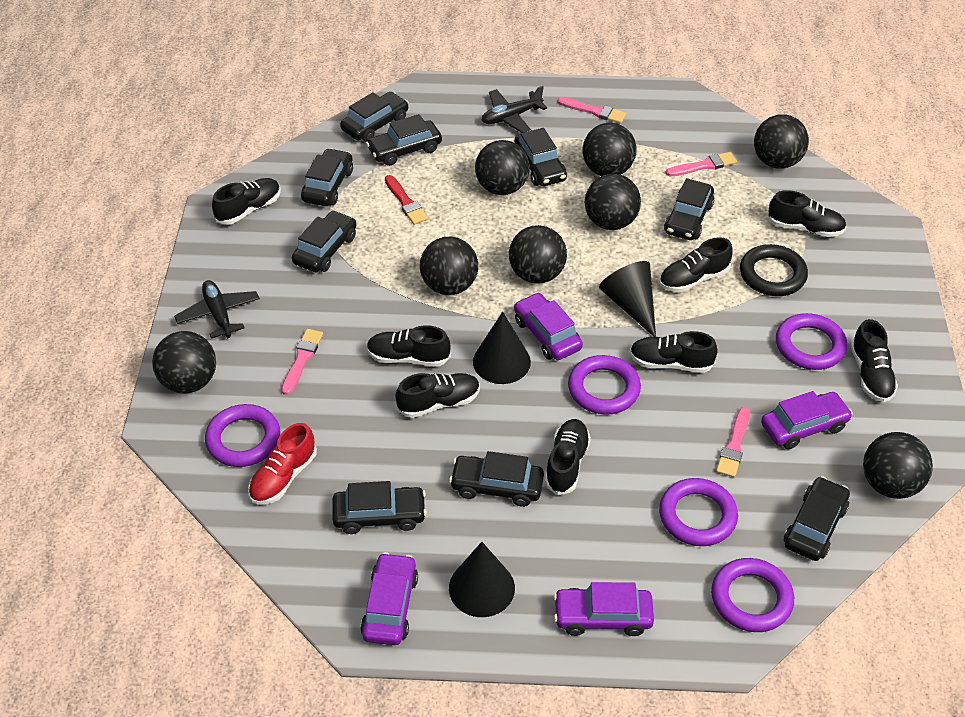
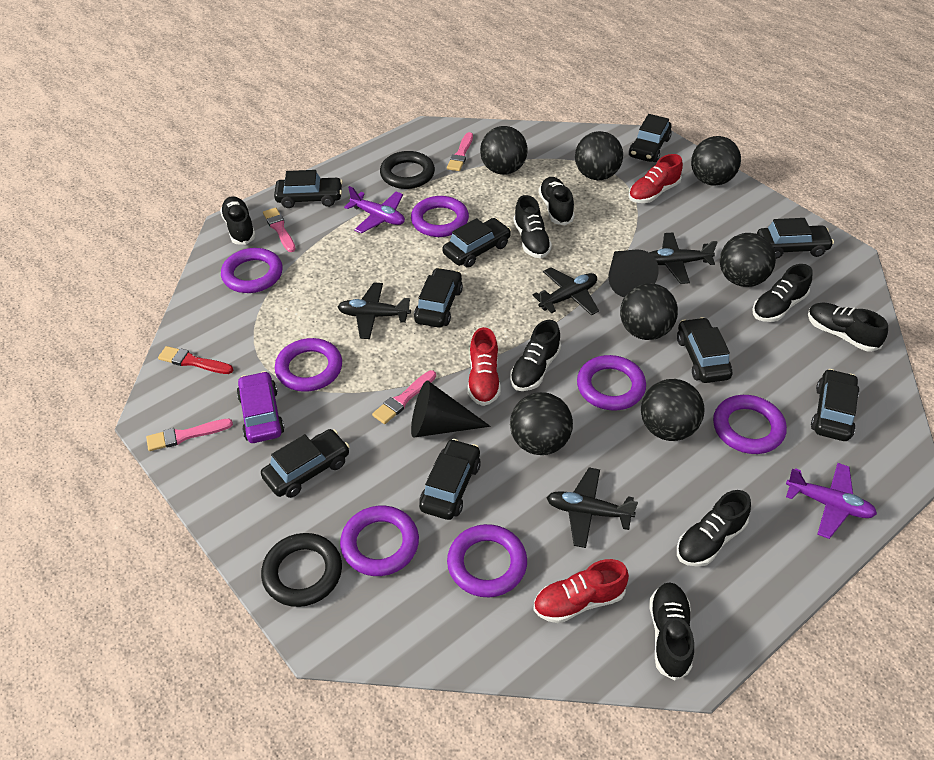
black ball: [152,331,216,393] [420,237,478,295] [475,140,530,195] [509,225,567,284] [582,123,637,176] [585,174,641,230] [754,115,809,169] [863,432,933,499] = 8 -> [480,126,528,175] [510,392,573,455] [575,131,623,180] [620,283,678,340] [641,379,705,441] [691,136,741,186] [720,233,776,287] = 7
black cone: [449,542,515,617] [473,311,531,384] [599,261,656,337] = 3 -> [411,380,490,437] [609,249,659,297] = 2
black plane: [174,280,259,339] [482,86,547,133] = 2 -> [338,283,411,339] [533,267,599,316] [547,467,638,548] [649,233,718,284] = 4
black ring: [740,244,808,296] = 1 -> [261,533,342,607] [380,151,435,189] = 2
purple car: [360,552,418,645] [514,292,583,360] [553,582,654,636] [761,391,853,449] = 4 -> [237,371,284,443] = 1
purple plane: none = 0 -> [344,186,405,234] [786,463,877,539] = 2
purple ring: [205,404,280,467] [568,355,641,415] [659,478,738,546] [711,558,794,632] [776,313,847,370] = 5 -> [221,248,283,293] [275,338,342,392] [340,506,419,576] [411,196,469,237] [447,524,527,597] [577,355,646,411] [713,395,787,454] = 7
red shoe: [248,423,317,505] = 1 -> [468,327,501,406] [533,559,629,623] [629,154,683,203] = 3

